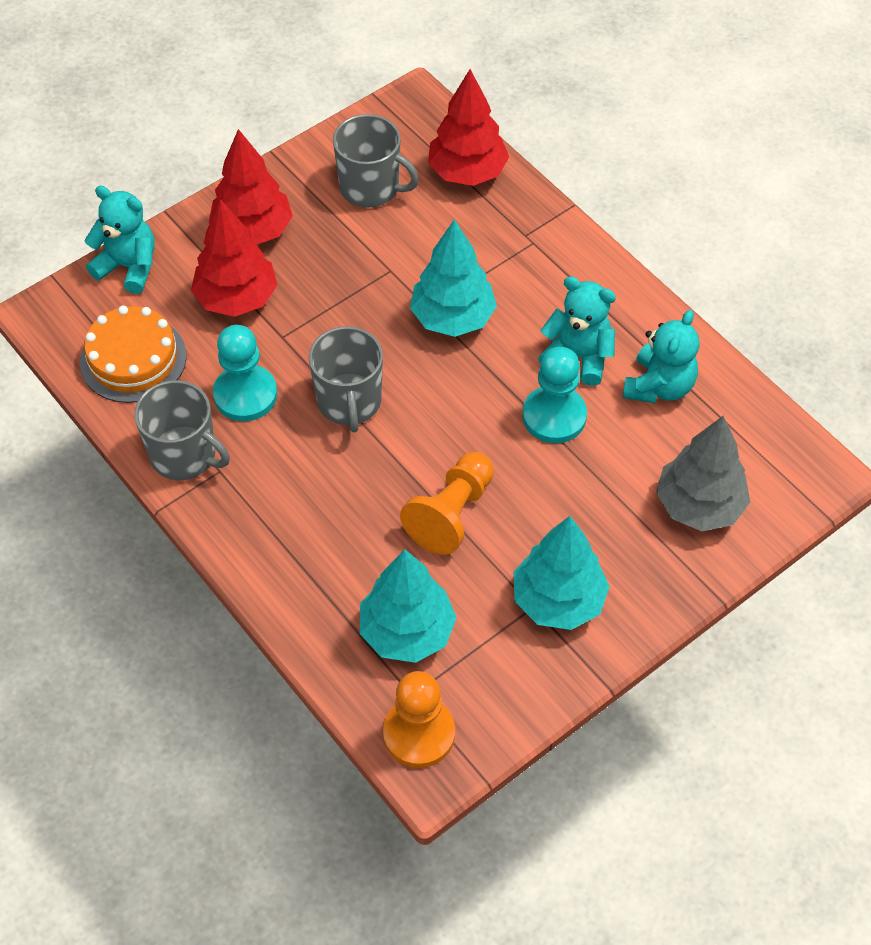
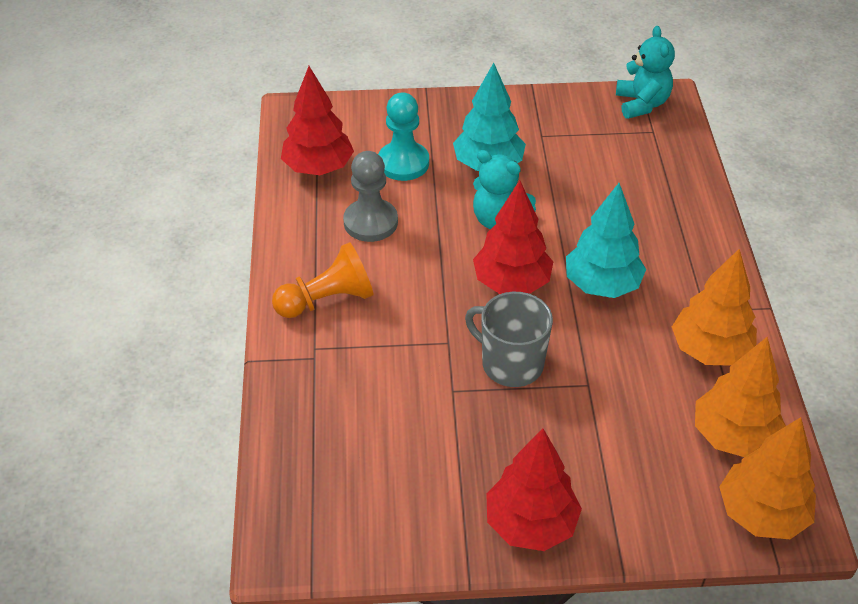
grey mug: [134,380,230,480] [309,326,383,432] [333,114,419,208] = 3 -> [465,292,553,387] = 1
grey pawn: none = 0 -> [343,151,398,242] = 1
grey tree: [656,416,750,531] = 1 -> none = 0
orange cake: [80,305,186,403] = 1 -> none = 0
orange pawn: [383,671,455,768] [400,452,494,555] = 2 -> [272,242,373,318] = 1
orange tree: none = 0 -> [672,249,757,366] [695,337,786,457] [719,417,816,539] = 3
turquoise pawn: [213,325,277,421] [523,347,587,443] = 2 -> [378,93,429,181] = 1
turquoise teddy bear: [84,186,155,294] [538,276,616,386] [623,310,699,403] = 3 -> [473,150,536,229] [616,26,675,119] = 2
turquoise tree: [360,549,457,663] [410,219,497,337] [513,516,610,630] = 3 -> [453,63,526,171] [566,183,646,298] = 2

